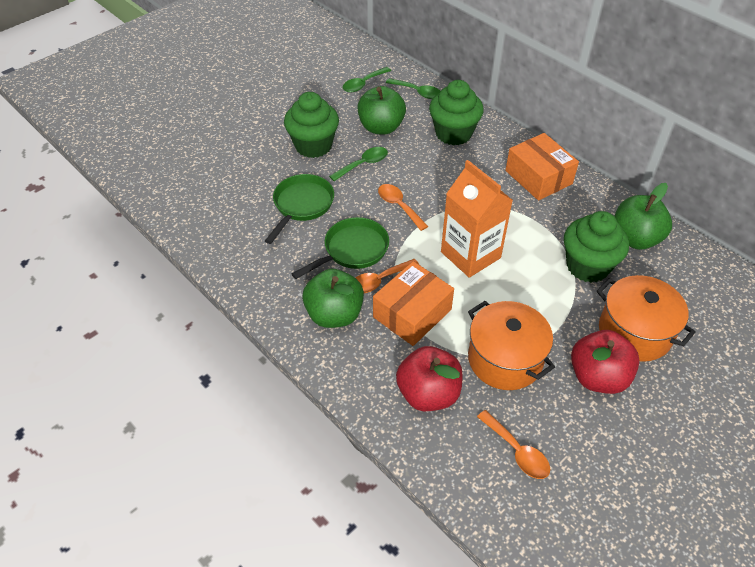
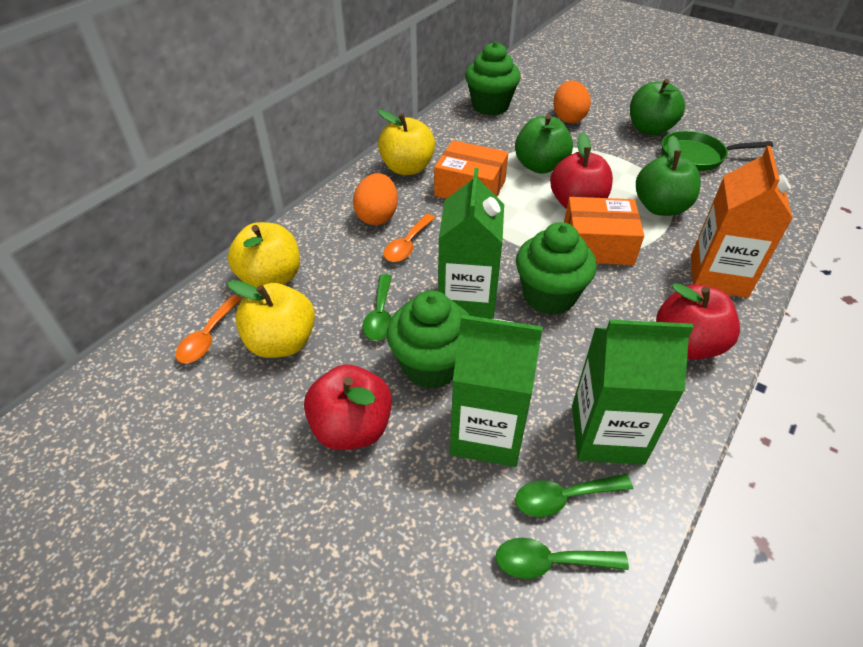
green carton: none = 0 -> [438,168,504,319] [450,315,543,467] [572,320,694,465] = 3
green pan: [265,174,334,244] [292,217,389,279] = 2 -> [662,131,773,171] = 1
orange egg: none = 0 -> [353,173,398,225] [553,80,591,123] = 2
orange pot: [468,301,555,390] [597,275,696,362] = 2 -> none = 0
orange spoon: [355,259,419,293] [378,184,428,231] [477,410,550,479] = 3 -> [175,295,243,363] [383,214,435,262] = 2
red apple: [396,346,463,411] [571,330,640,394] = 2 -> [304,365,392,450] [550,132,613,209] [656,283,740,360] = 3
yellow apple: none = 0 -> [228,222,300,288] [228,280,315,358] [378,110,435,175] = 3

